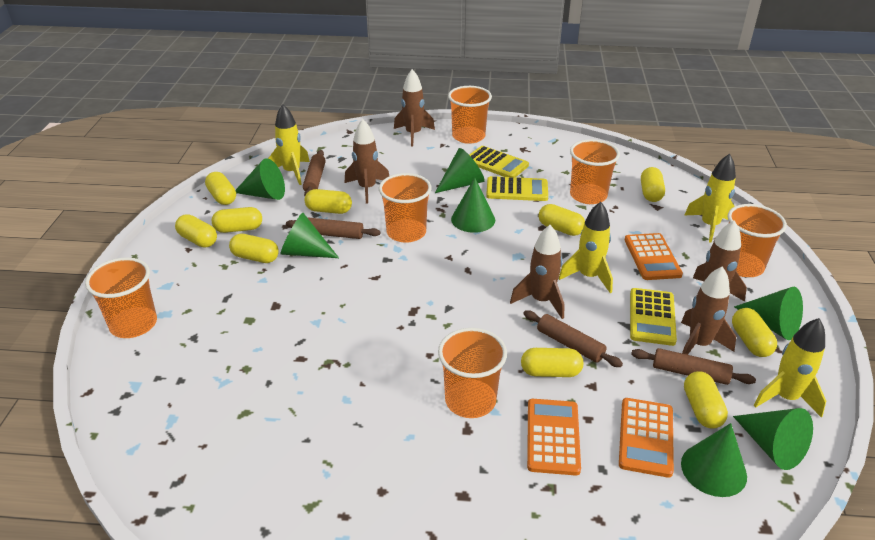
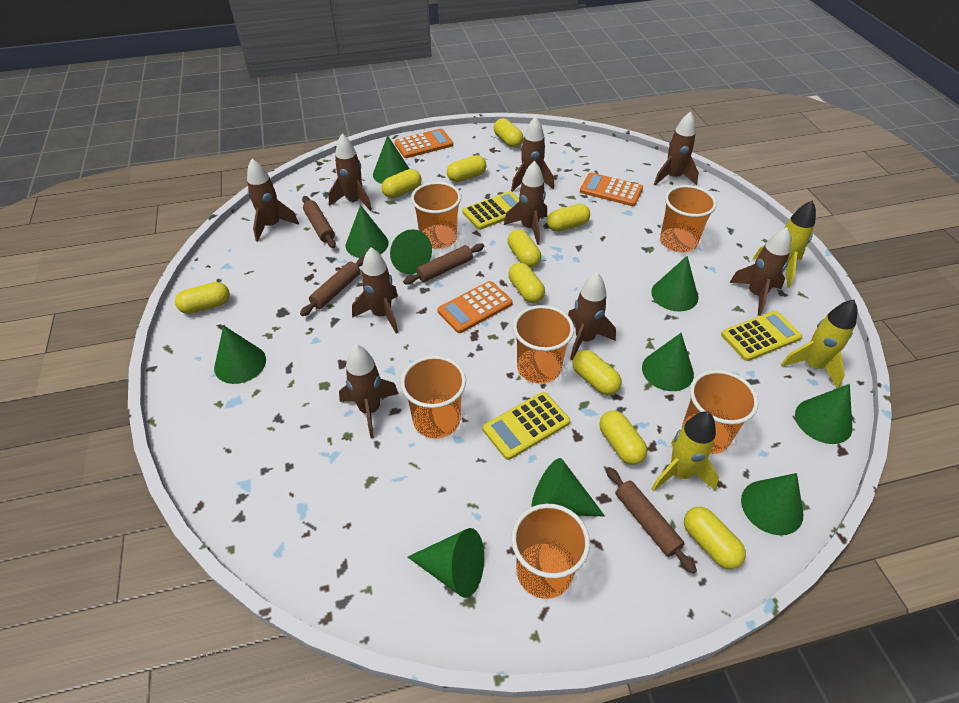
brown rocket: [345,119,389,204] [394,69,435,147] [510,225,564,319] [681,266,736,355] [693,220,747,302] = 5 -> [247,159,299,242] [328,134,372,211] [339,345,399,438] [352,247,398,334] [504,161,547,245] [511,116,554,192] [568,272,616,360] [654,111,699,185] [729,227,791,316] = 9
green cone: [235,158,285,200] [281,213,339,258] [435,148,485,193] [451,178,495,233] [681,423,747,497] [733,408,813,470] [734,287,803,340] = 7 -> [214,325,266,384] [346,205,389,258] [373,135,410,184] [390,229,432,274] [408,528,484,598] [531,458,605,517] [642,333,694,391] [651,256,698,312] [741,473,803,535] [795,384,852,444] = 10
yellow rocket: [268,104,310,185] [559,202,613,293] [685,154,736,243] [754,318,826,418] = 4 -> [651,411,719,491] [752,200,816,288] [781,299,857,388] = 3

